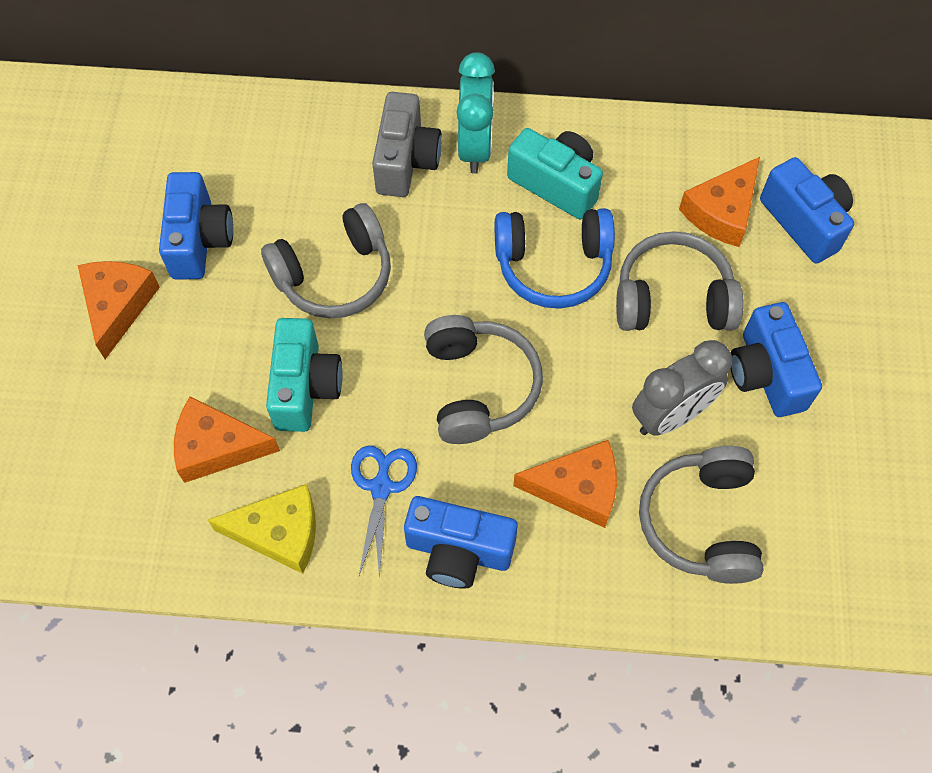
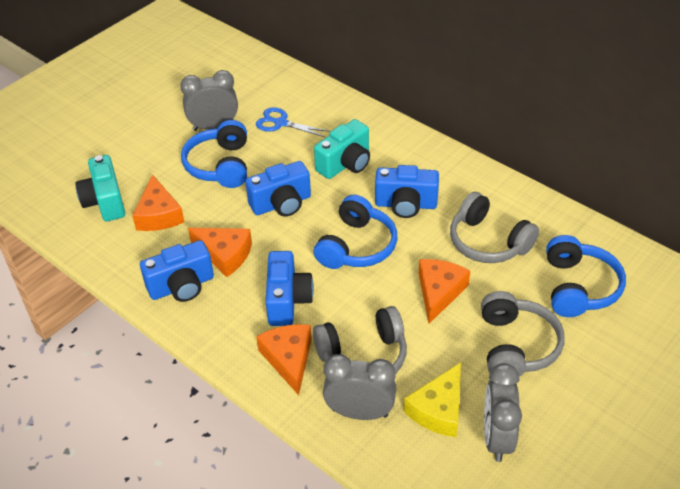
blue headphones: [495,208,615,309] = 1 -> [181,120,247,188] [314,195,397,269] [546,235,626,317] = 3
grey camera: [372,92,442,197] = 1 -> none = 0
grey clock: [632,340,732,436] = 1 -> [180,70,238,131] [323,354,396,420] [484,363,522,462] = 3
grey headphones: [261,203,391,318] [424,315,543,444] [616,231,744,331] [639,446,764,584] = 4 -> [313,306,407,374] [450,192,539,263] [481,291,564,377] = 3
turquoise clock: [456,52,495,174] = 1 -> none = 0

